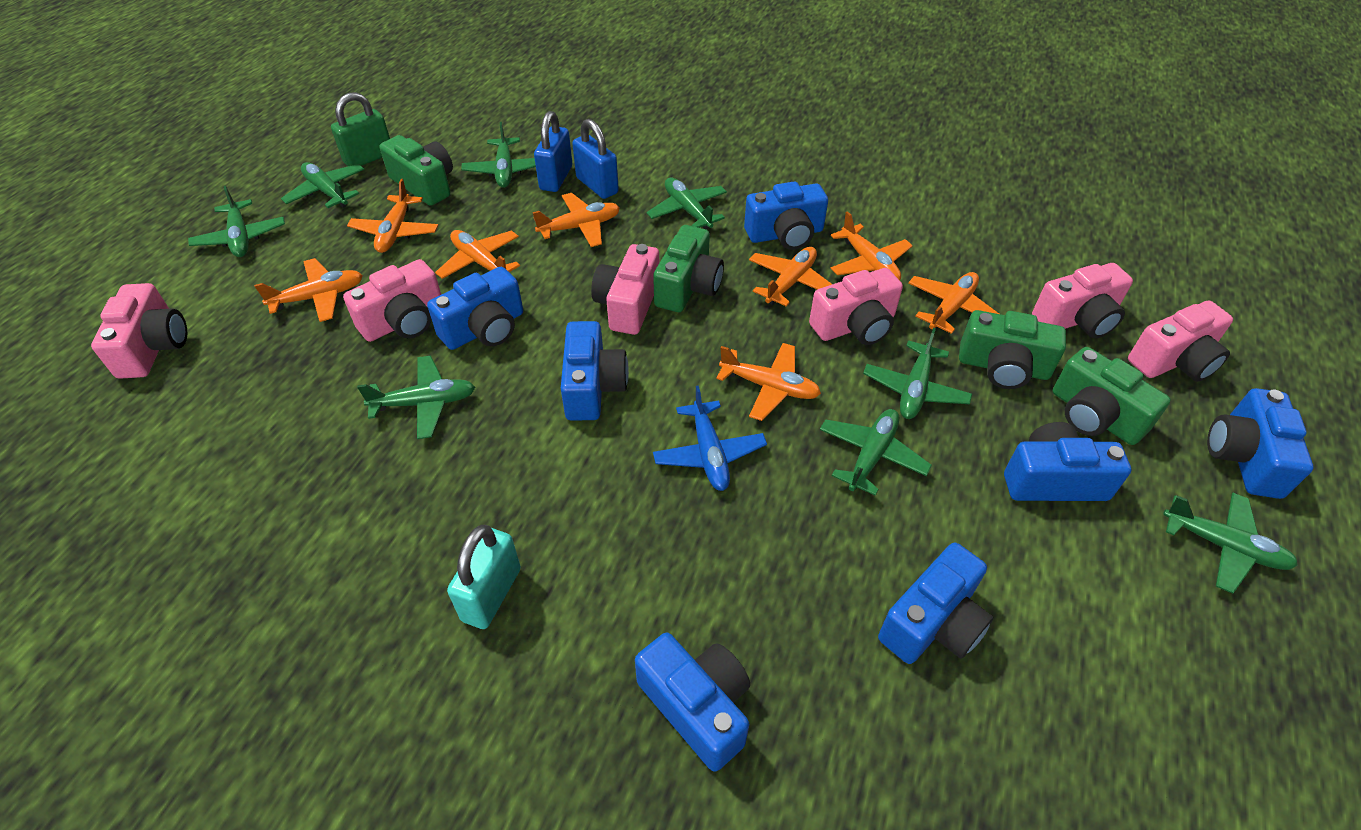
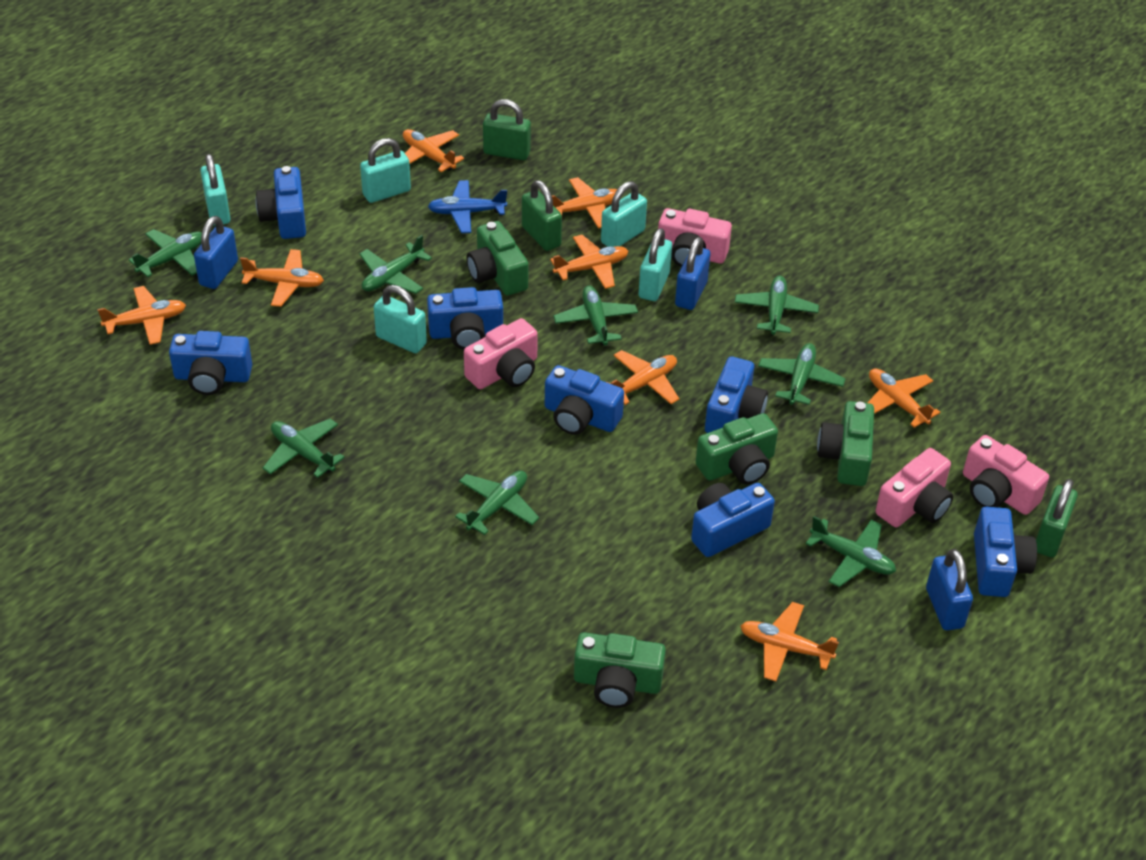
blue padlock: [534,111,572,192] [572,119,619,199] = 2 -> [194,216,238,289] [675,237,710,310] [926,549,973,630] = 3
green padlock: [331,92,390,166] = 1 -> [483,99,531,160] [522,180,562,251] [1036,479,1078,558] = 3
pink camera: [91,283,187,379] [343,259,441,342] [591,244,659,335] [809,268,903,345] [1032,263,1133,338] [1128,300,1233,382] = 6 -> [464,318,538,389] [658,208,732,267] [876,448,953,527] [963,435,1049,515] = 4
turquoise padlock: [447,525,521,629] = 1 -> [200,154,230,226] [360,138,411,203] [374,285,427,353] [601,181,647,247] [639,228,672,301] = 5

